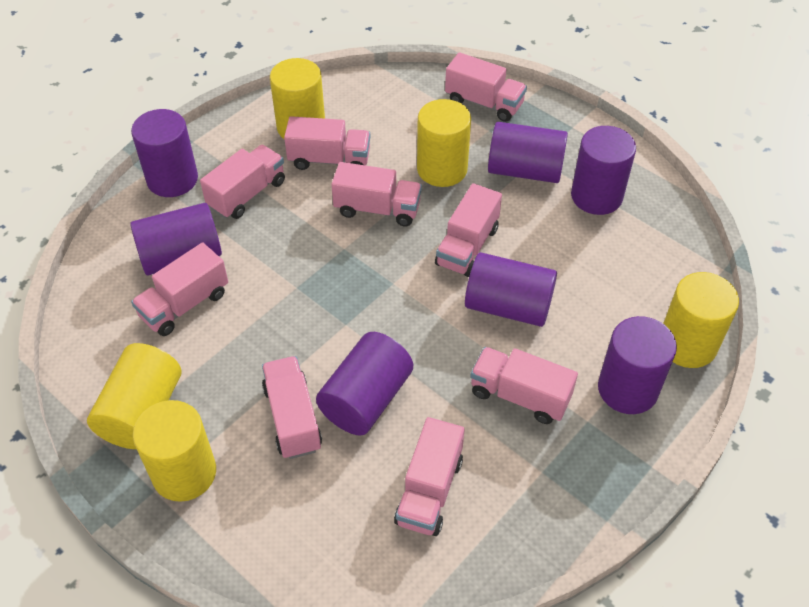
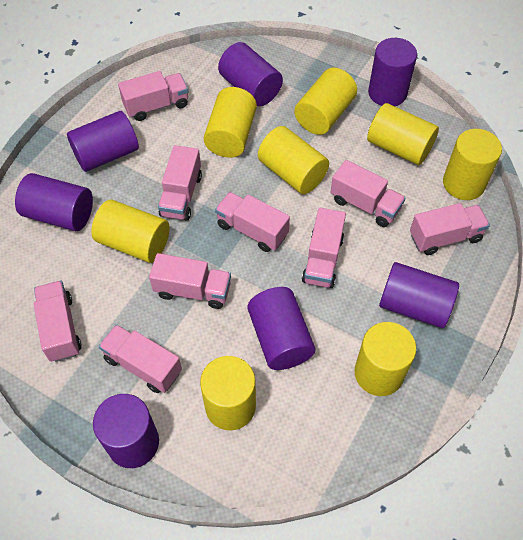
yellow cylinder: [87,343,181,449] [133,400,216,502] [270,58,325,140] [417,99,471,187] [663,272,739,368] = 5 -> [91,200,169,263] [200,356,256,430] [204,87,257,158] [258,126,329,194] [294,68,357,135] [354,322,416,396] [367,103,439,165] [443,129,502,200] = 8

